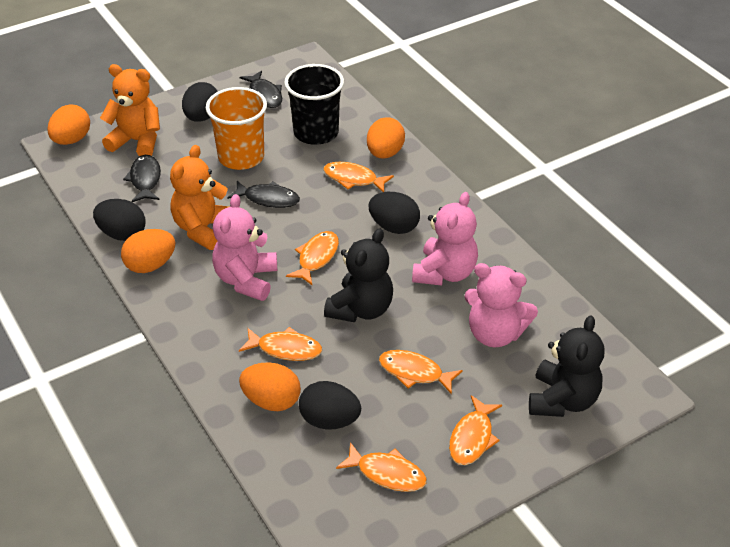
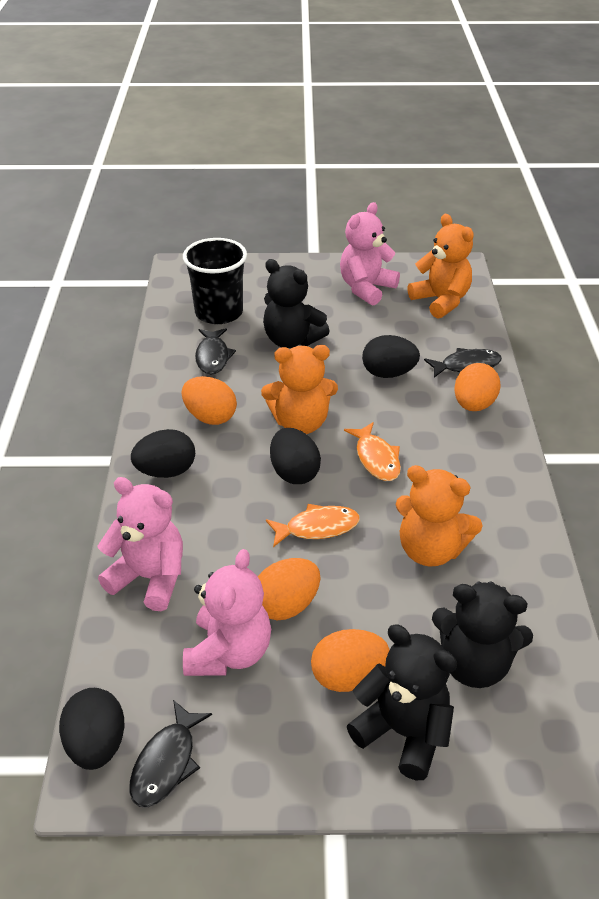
black teddy bear: [324,228,393,322] [529,315,604,417] = 2 -> [263,259,330,348] [347,624,457,780] [432,581,533,688] = 3
orange cup: [206,87,267,170] = 1 -> none = 0
orange fish: [239,327,322,361] [286,231,339,285] [323,162,394,192] [336,442,427,492] [379,350,463,395] [449,395,502,465] = 6 -> [266,504,360,547] [344,422,401,481] = 2
orange teddy bear: [100,64,160,156] [170,145,229,250] = 2 -> [261,345,338,434] [395,465,483,566] [407,214,474,319] = 3

